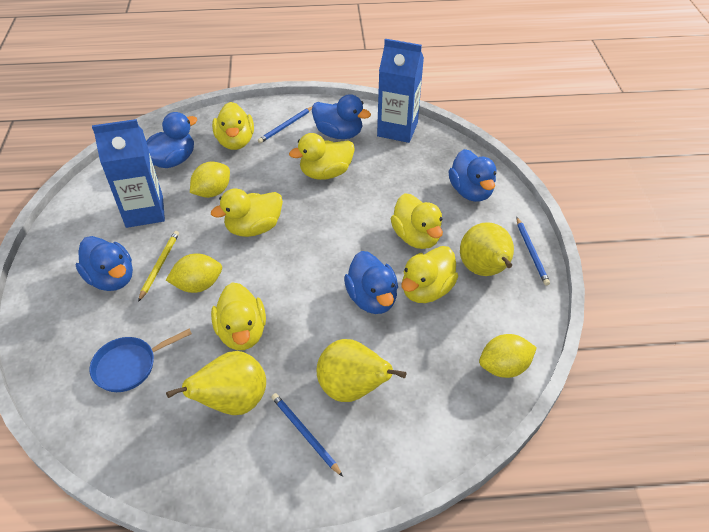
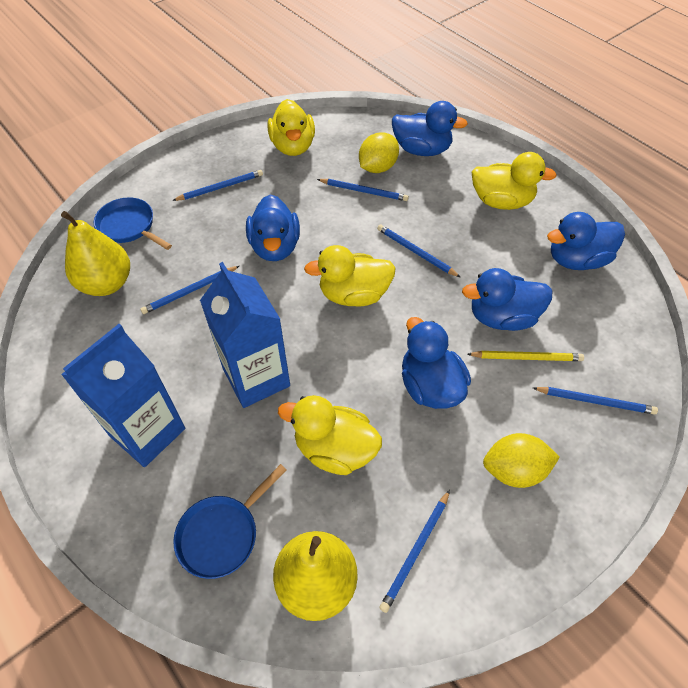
blue pan: [90,329,192,392] = 1 -> [94,197,172,250] [173,464,287,579] = 2
blue pencil: [258,107,312,143] [271,393,343,477] [516,217,550,286] = 3 -> [140,266,239,314] [172,170,263,201] [317,179,409,201] [377,224,460,277] [379,490,450,613] [533,387,658,415] = 6
yellow duck: [211,188,283,237] [211,282,266,350] [212,102,254,150] [289,133,355,180] [391,193,443,249] [401,246,458,303] = 6 -> [268,99,315,156] [278,395,382,475] [304,245,396,307] [472,152,557,210] = 4
yellow lemon: [166,253,222,293] [190,162,230,198] [479,334,537,378] = 3 -> [359,132,399,173] [483,433,560,488] = 2
yellow pear: [166,351,266,415] [316,339,406,402] [460,222,514,276] = 3 -> [61,211,130,296] [273,531,358,621] = 2

